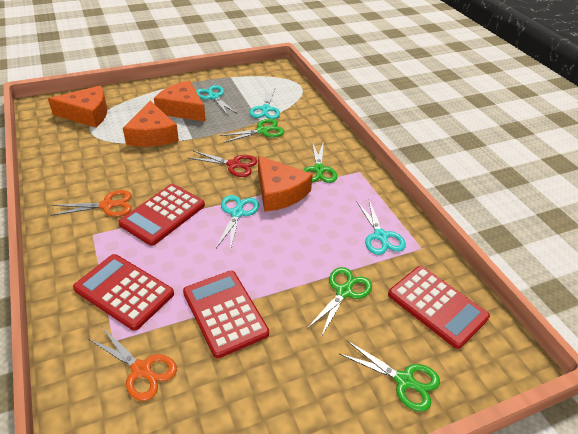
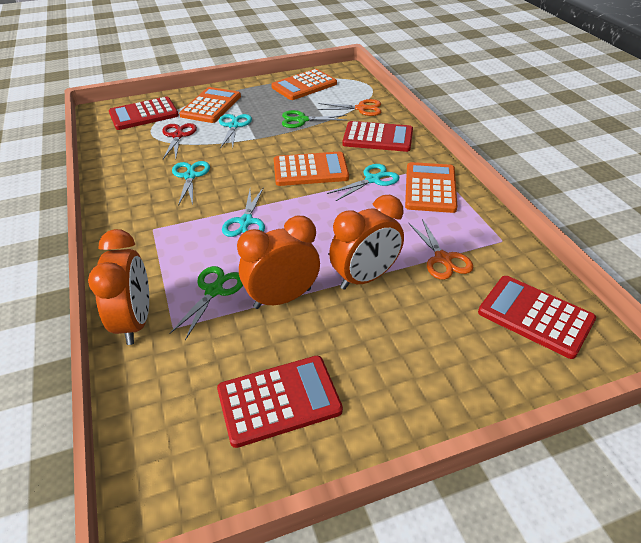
green scissors: [220,119,284,143] [303,142,337,183] [307,267,372,337] [340,341,440,412] = 4 -> [169,266,243,340] [282,110,347,128] = 2
orange calculator: none = 0 -> [179,87,241,123] [271,69,337,100] [274,151,349,186] [405,162,457,213] = 4
orange cheese: [48,86,107,128] [123,101,179,147] [154,81,206,122] [258,156,313,212] = 4 -> none = 0
orange clock: none = 0 -> [88,229,149,345] [237,216,320,309] [329,195,404,290] = 3

